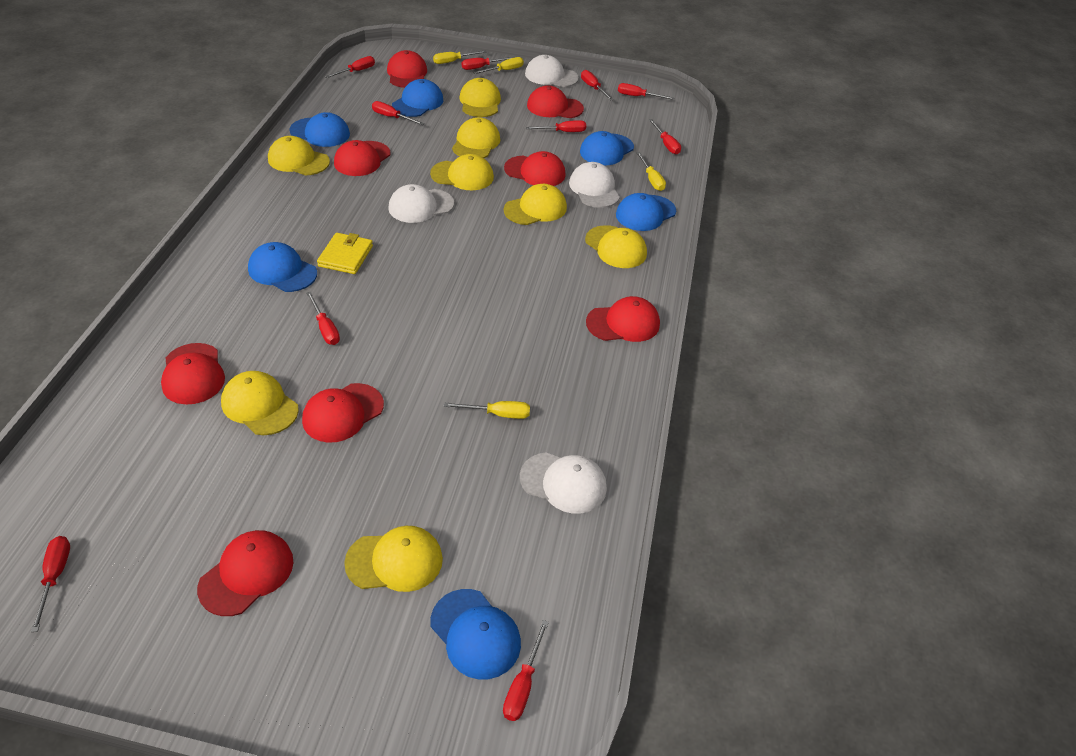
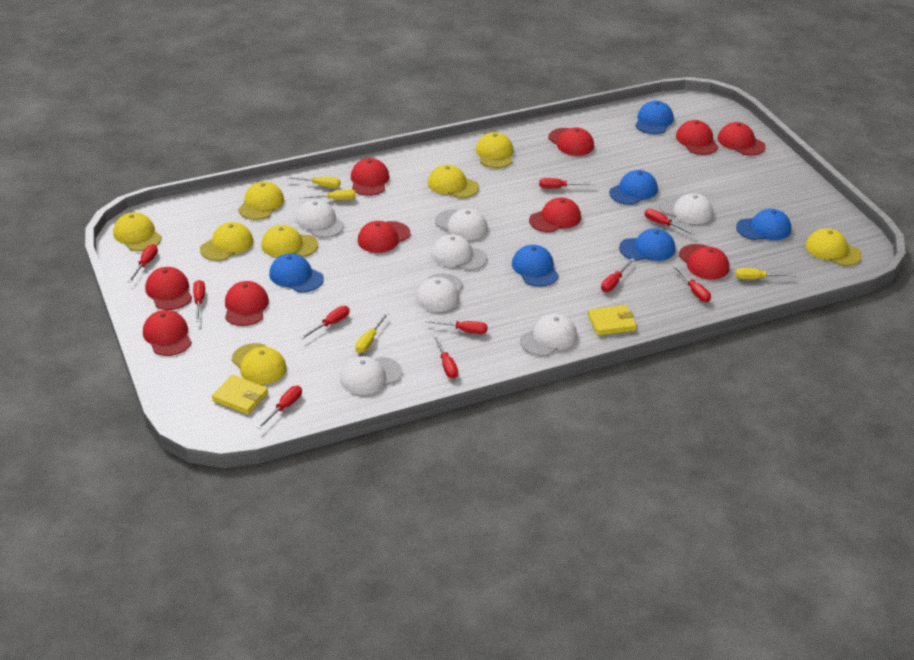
red cap: [161,343,225,405] [197,530,294,616] [302,383,384,443] [334,140,390,176] [387,50,427,88] [504,151,566,186] [527,85,584,118] [586,296,660,342] = 8 -> [143,310,192,356] [145,267,192,310] [225,281,269,326] [351,158,389,196] [358,221,410,253] [529,197,581,233] [548,127,594,156] [676,120,718,155] [679,244,729,280] [718,122,766,156] = 10
white cap: [388,184,454,223] [520,452,607,514] [525,55,579,87] [569,162,620,208] = 4 -> [296,200,344,238] [340,356,402,395] [416,274,463,312] [431,234,487,271] [435,209,488,240] [520,314,577,356] [659,193,713,224] = 7
yellow wallet: [317,233,373,274] = 1 -> [212,375,268,415] [588,305,637,336] = 2

